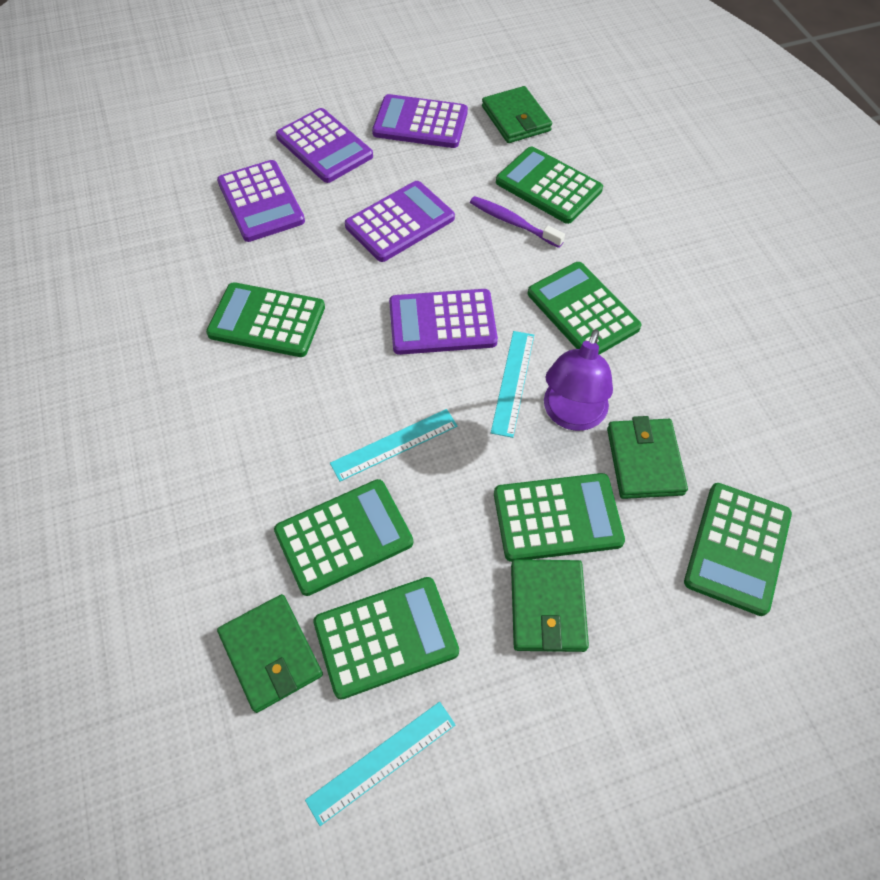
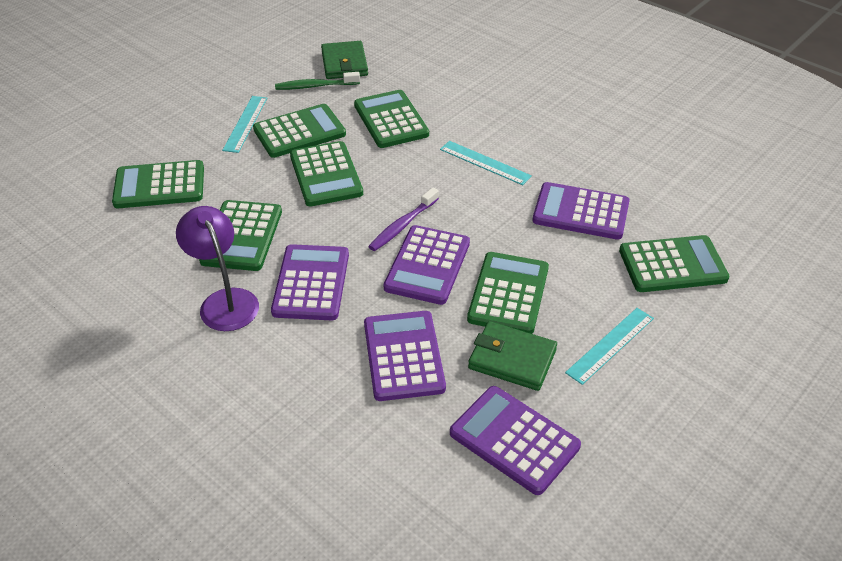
green toothbrush: none = 0 -> [275,72,360,90] = 1
green wallet: [217,594,323,713] [482,86,552,143] [511,559,589,652] [607,416,688,499] = 4 -> [321,41,368,79] [468,321,557,391] = 2

